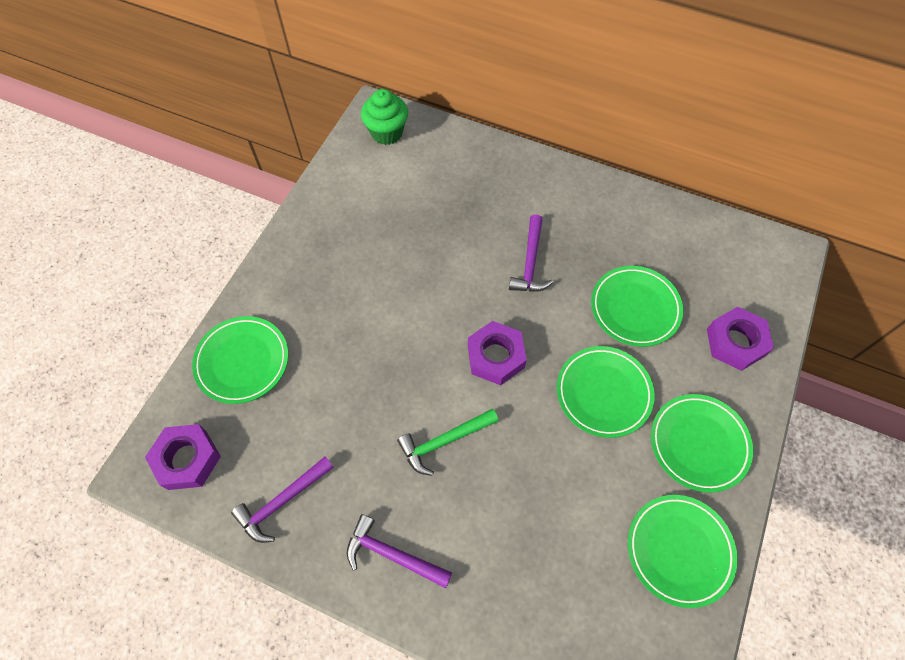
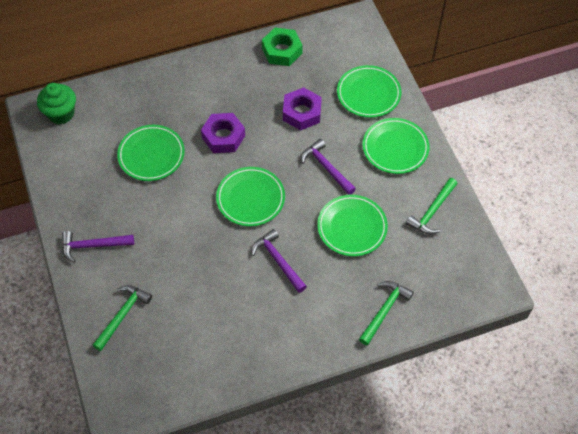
green hammer: [397,409,499,476] = 1 -> [93,285,152,351] [359,281,414,345] [406,178,457,234] = 3
green nut: none = 0 -> [262,27,303,66] = 1
purple nut: [145,424,221,490] [468,321,527,386] [707,307,774,371] = 3 -> [201,113,245,153] [283,87,322,130] = 2

